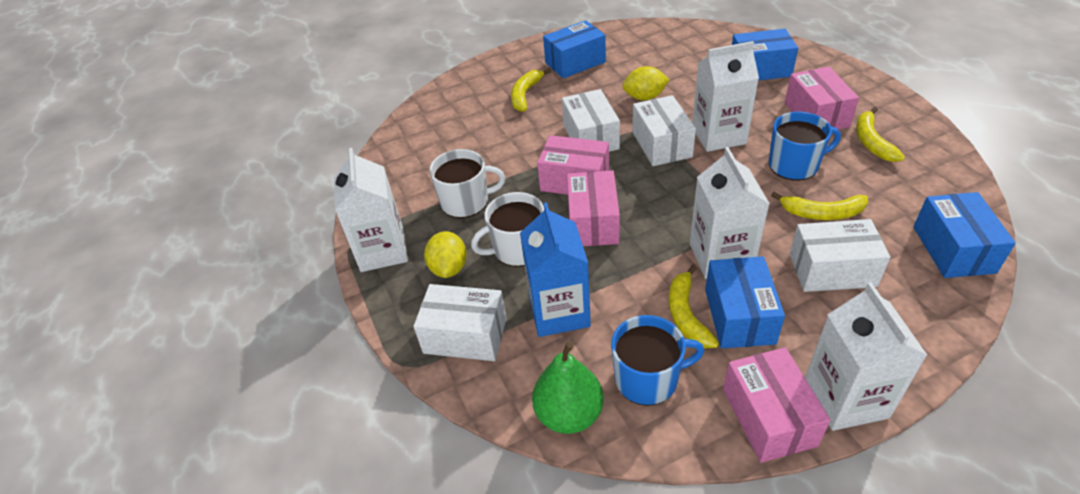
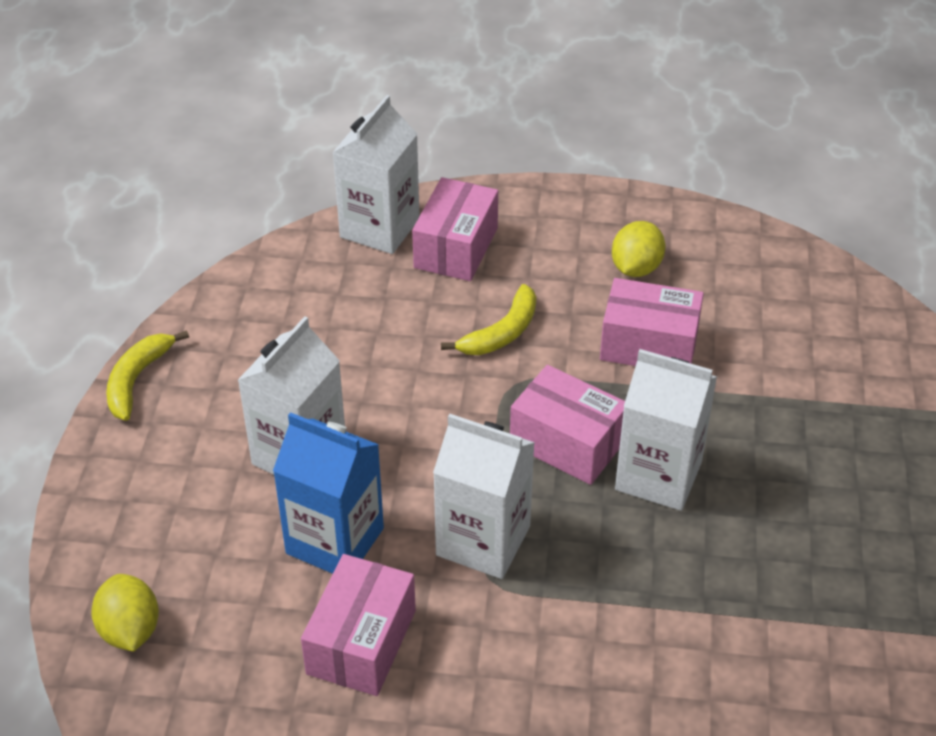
blue box: [543,20,606,78] [705,256,785,348] [732,29,798,80] [913,192,1016,278] = 4 -> none = 0
blue mug: [611,315,704,406] [769,112,841,181] = 2 -> none = 0
green pear: [532,342,603,434] = 1 -> none = 0
white box: [413,284,507,361] [562,89,620,152] [632,95,696,166] [789,219,891,292] = 4 -> none = 0
white mug: [429,149,506,218] [471,192,544,267] = 2 -> none = 0
yellow banana: [511,68,551,112] [669,265,719,348] [771,192,868,220] [856,107,905,162] = 4 -> [106,330,189,421] [441,284,536,355] = 2

